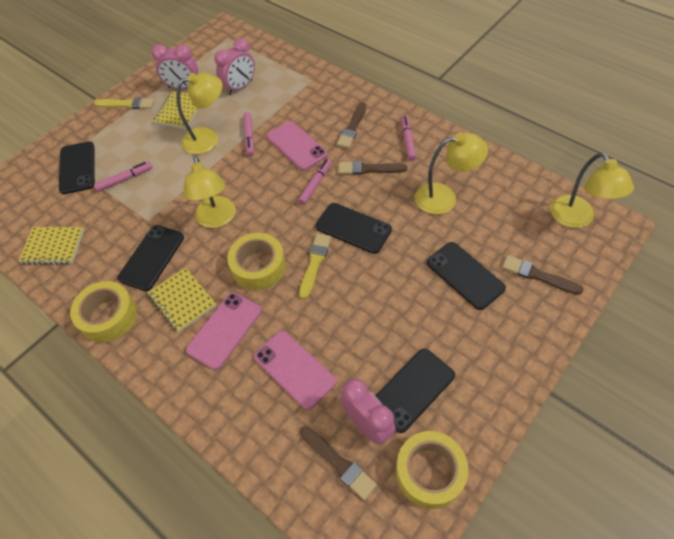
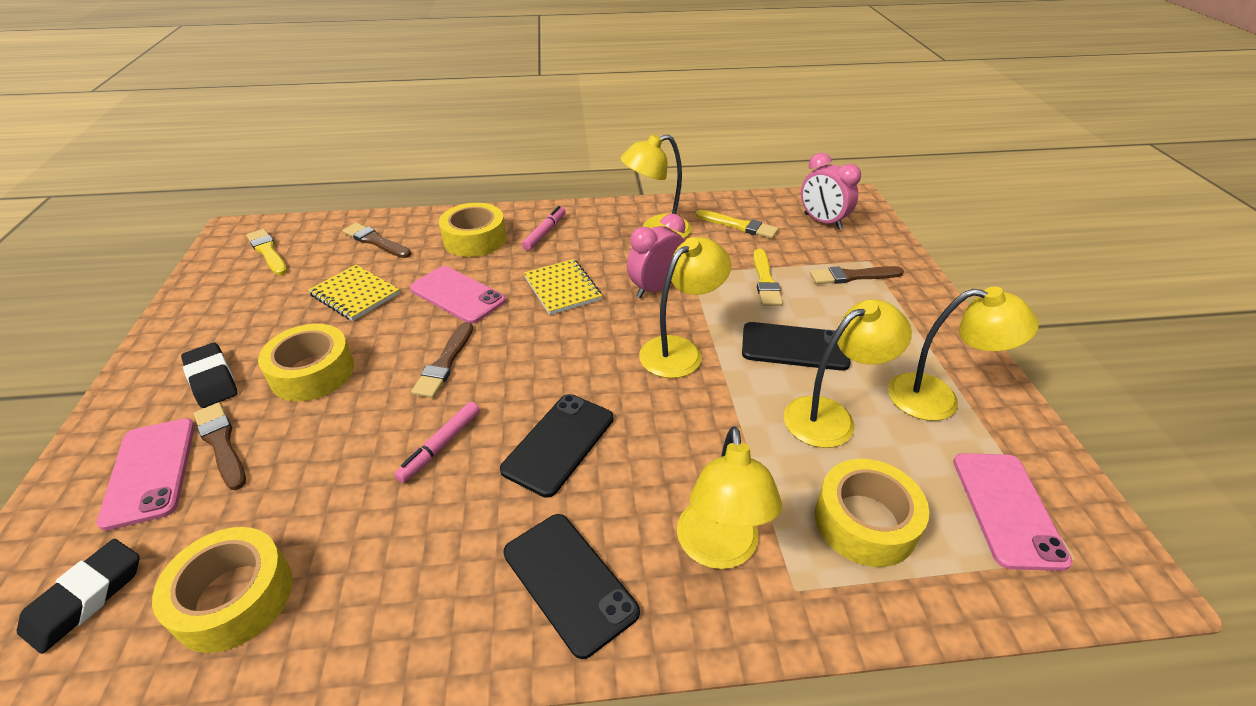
black eraser: none = 0 -> [17,539,139,654] [181,342,238,408] = 2
black phone: [59,141,95,194] [117,225,184,291] [316,203,392,254] [375,349,455,433] [427,242,506,310] = 5 -> [500,394,613,498] [503,514,640,659] [742,322,851,371] = 3
pink clock: [152,44,198,89] [214,38,255,95] [340,378,396,445] = 3 -> [627,214,686,298] [801,153,861,230] = 2
pink marker: [94,162,153,192] [243,112,254,156] [298,158,332,205] [401,115,416,161] = 4 -> [394,402,480,483] [522,206,566,251] = 2
yellow brush: [94,97,155,109] [299,233,332,299] = 2 -> [246,229,288,275] [696,210,779,239] [753,248,783,306] = 3
yellow lamp: [176,73,222,154] [183,155,236,228] [415,133,488,214] [550,152,634,228] = 4 -> [620,134,692,239] [639,237,731,378] [677,426,782,569] [784,299,912,448] [888,287,1039,421] = 5
yellow notebook: [18,227,84,265] [148,267,217,333] [153,91,199,129] = 3 -> [308,265,400,321] [524,259,602,315] = 2
yellow tape: [70,281,137,342] [227,233,286,290] [396,431,468,509] = 3 -> [152,527,293,653] [258,324,354,401] [439,203,506,257] [815,459,929,567] = 4

